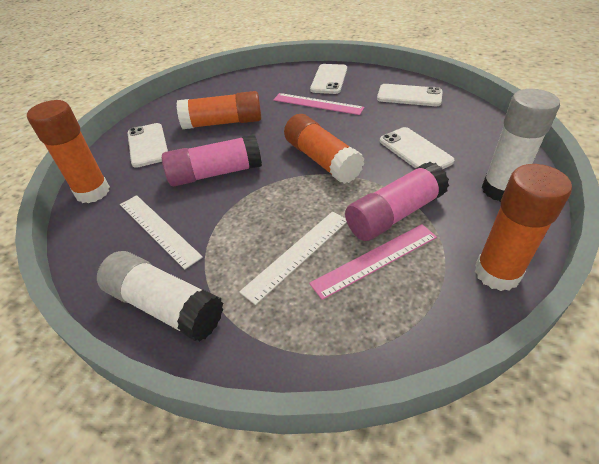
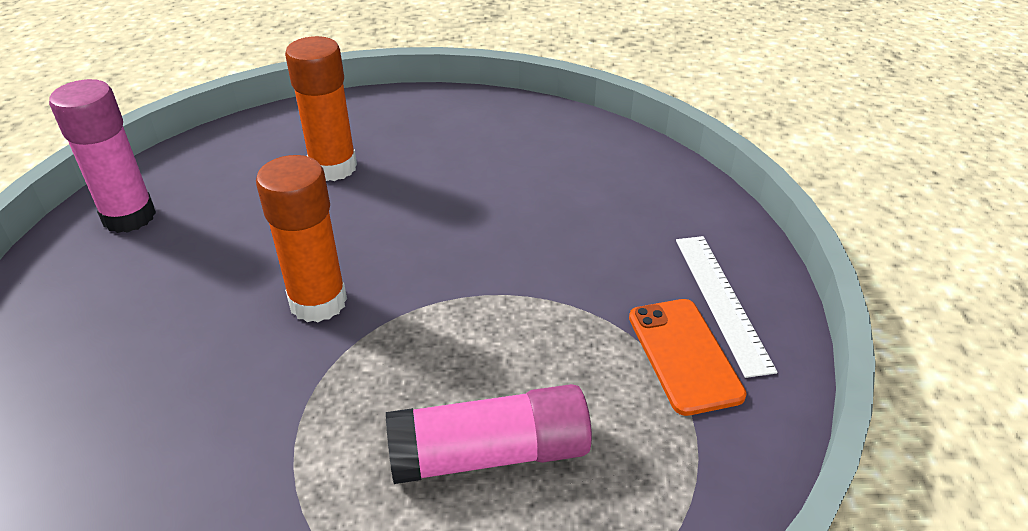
orange glue stick: [27,100,110,203] [177,91,261,129] [284,114,364,184] [475,164,572,291] = 4 -> [256,155,347,322] [285,36,357,181] = 2
orange phone: none = 0 -> [629,299,747,416] = 1
pink ruler: [273,93,364,115] [309,224,437,300] = 2 -> none = 0
white glue stick: [97,251,223,342] [482,89,560,202] = 2 -> none = 0
white phone: [128,123,168,168] [310,64,347,94] [377,84,443,106] [380,127,454,169] = 4 -> none = 0
white ruler: [120,195,203,270] [239,211,347,305] = 2 -> [676,236,777,378] = 1

